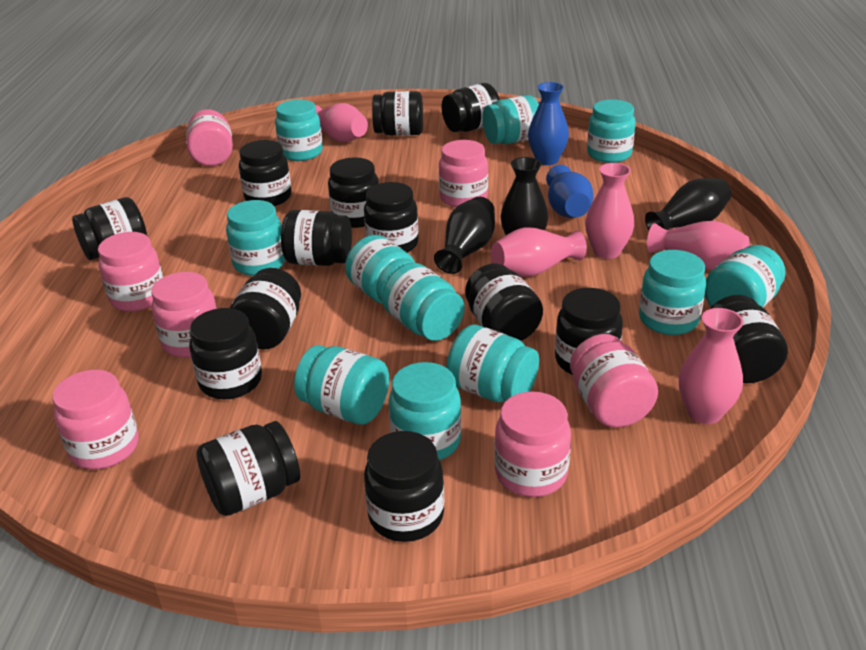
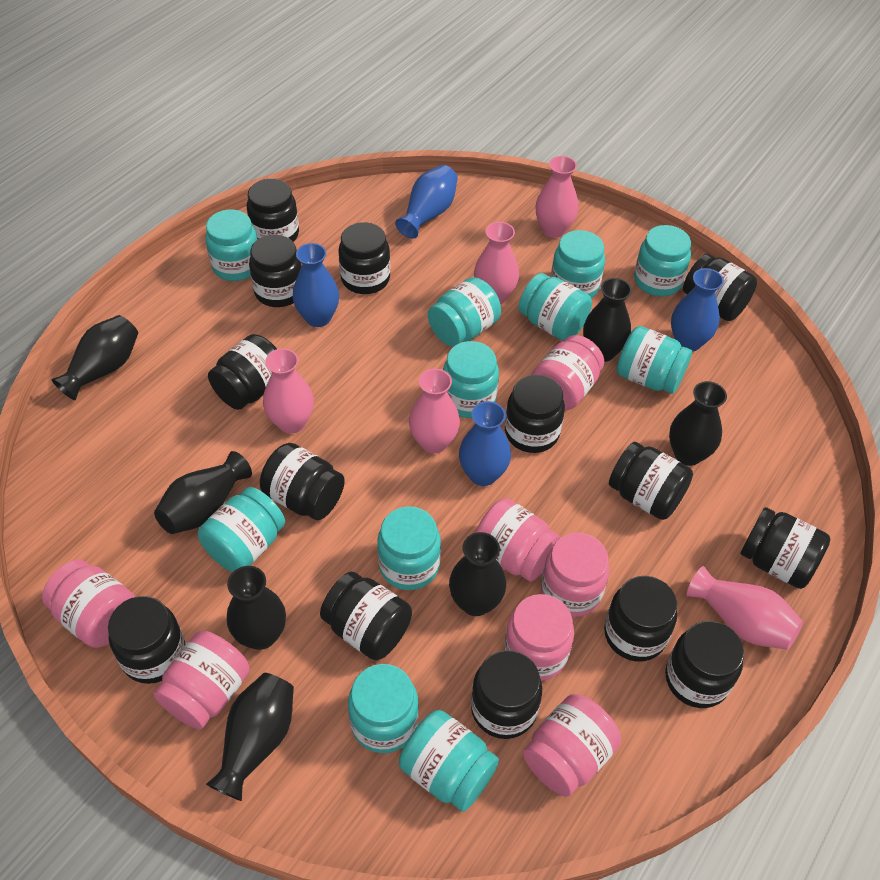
black vase: [434,197,495,274] [500,157,548,235] [645,178,732,230] = 3 -> [51,315,138,400] [154,451,252,534] [206,673,294,801] [227,566,286,650] [449,532,506,616] [583,278,632,362] [669,381,727,466] = 7
blue vase: [528,82,569,165] [546,165,594,218] = 2 -> [293,243,339,327] [395,165,458,239] [459,401,511,486] [671,268,724,352] = 4

